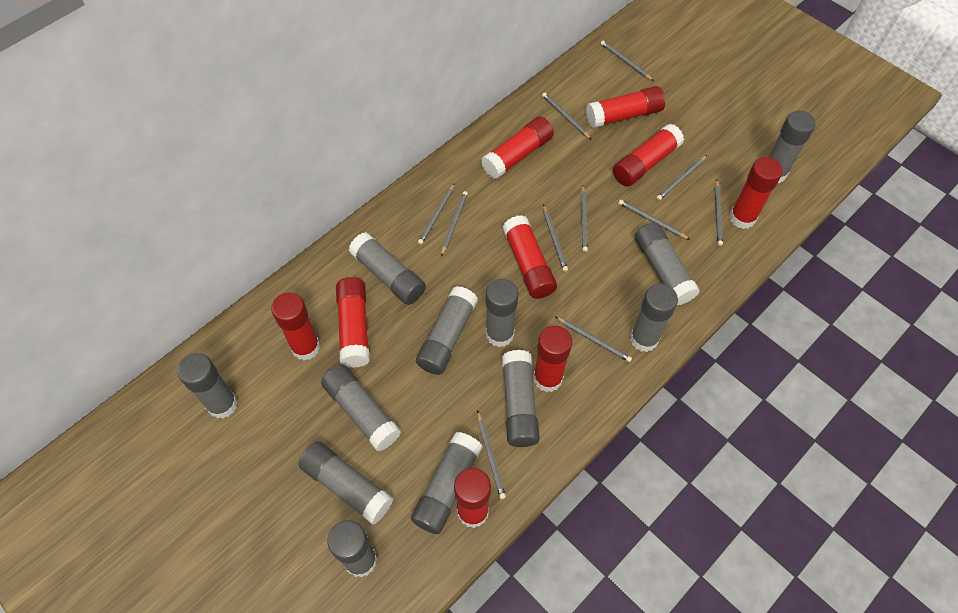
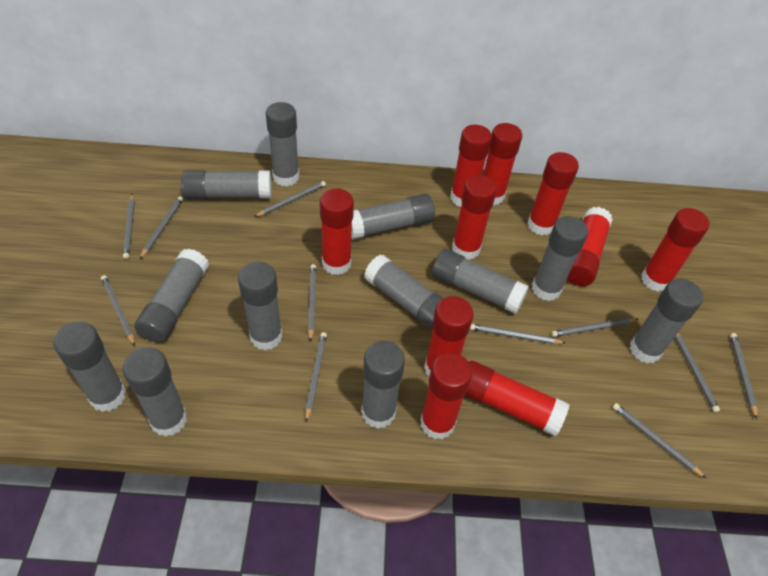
red glue stick: [271,293,320,361] [336,277,370,368] [454,468,491,528] [481,116,554,179] [503,215,557,299] [533,326,572,392] [586,86,665,128] [613,124,684,186] [730,157,783,229] = 9 -> [320,188,354,275] [420,353,472,440] [424,296,474,377] [450,125,492,207] [452,175,497,260] [465,361,570,436] [483,123,522,206] [527,152,579,235] [567,207,613,286] [641,208,709,292] = 10

